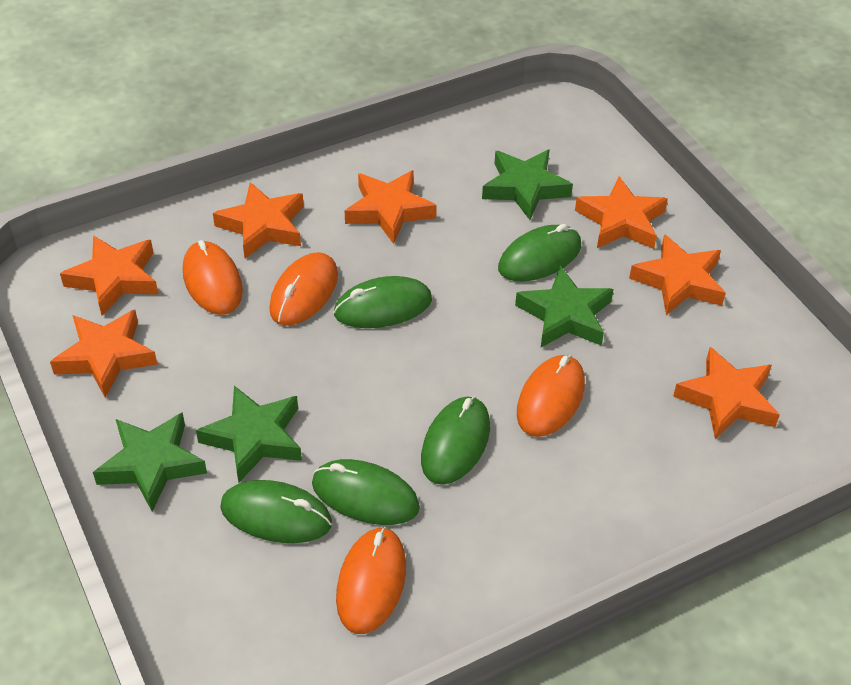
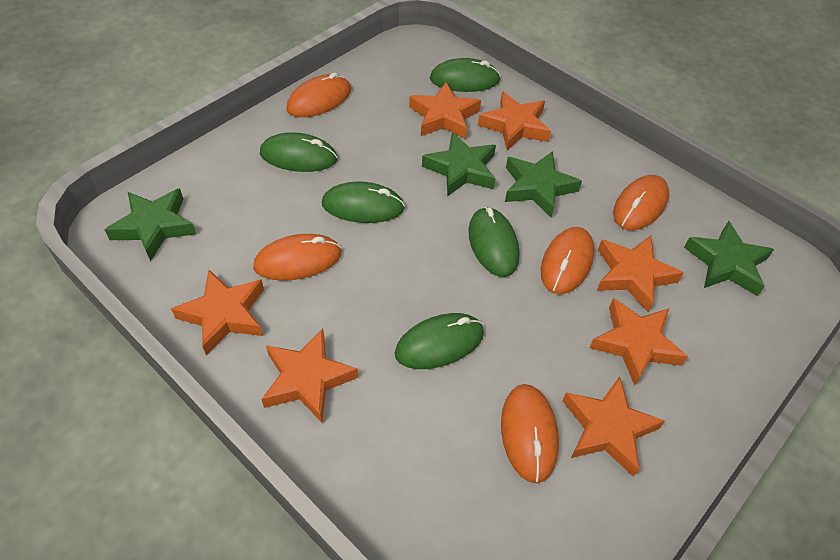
orange mouse: [183,240,243,315] [269,252,338,326] [336,527,406,634] [517,355,585,437] = 4 -> [253,234,342,281] [286,73,351,117] [501,384,559,483] [541,227,594,294] [613,175,669,230] = 5

